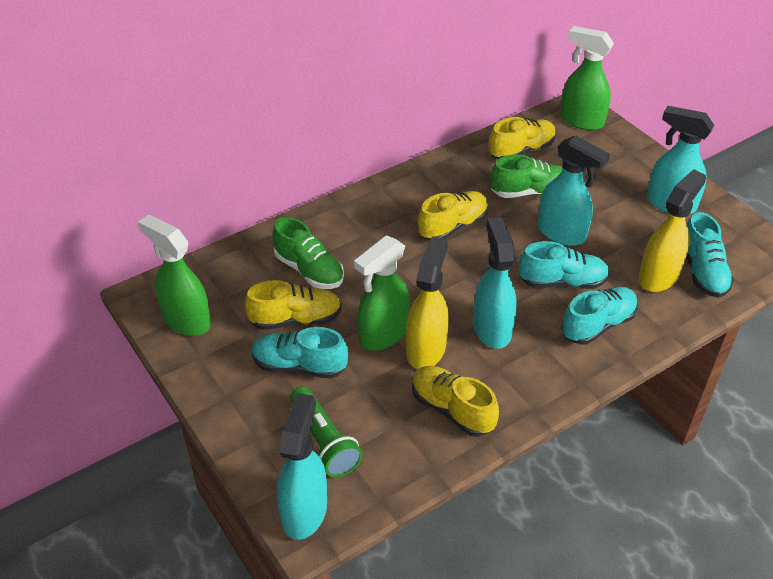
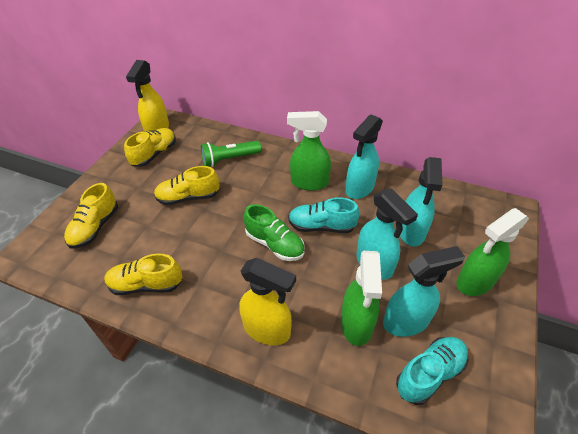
green shoe: [272,217,344,289] [490,155,563,198] = 2 -> [244,204,305,261] = 1
turquoise shoe: [252,327,348,379] [519,241,610,289] [561,287,638,344] [686,212,734,298] = 4 -> [288,197,360,233] [396,337,469,405] = 2

